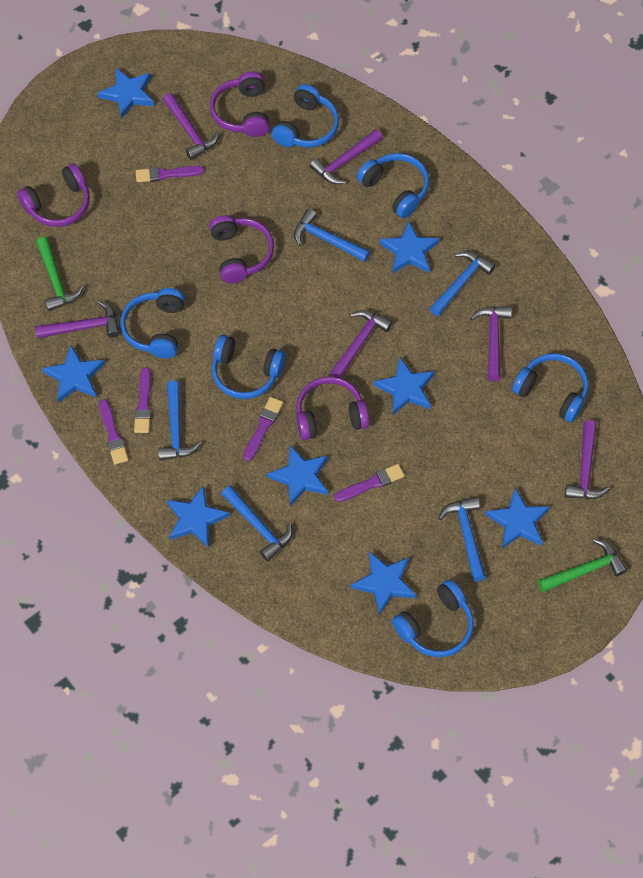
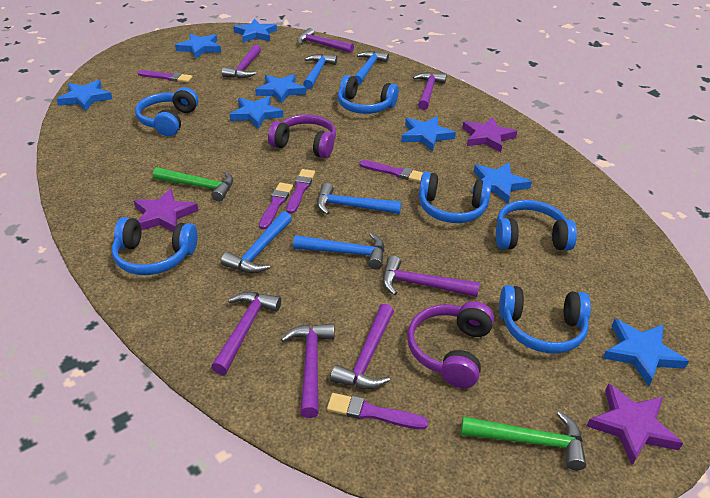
purple hammer: [35,301,120,339] [163,93,219,160] [310,129,383,184] [330,310,392,378] [470,306,512,381] [565,420,609,499] = 6 -> [211,292,281,375] [222,45,261,78] [281,323,334,418] [297,28,354,53] [330,304,394,389] [383,256,480,297] [413,72,447,110] = 7
purple headphones: [17,163,90,227] [209,215,274,284] [210,71,270,137] [296,377,369,440] = 4 -> [268,114,336,158] [407,301,494,388] = 2
purple star: none = 0 -> [134,188,198,232] [462,117,517,152] [587,383,683,465] = 3

